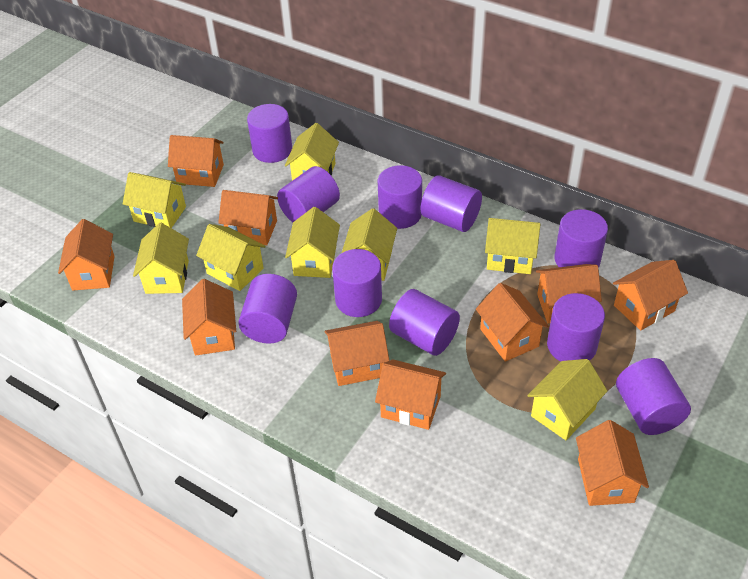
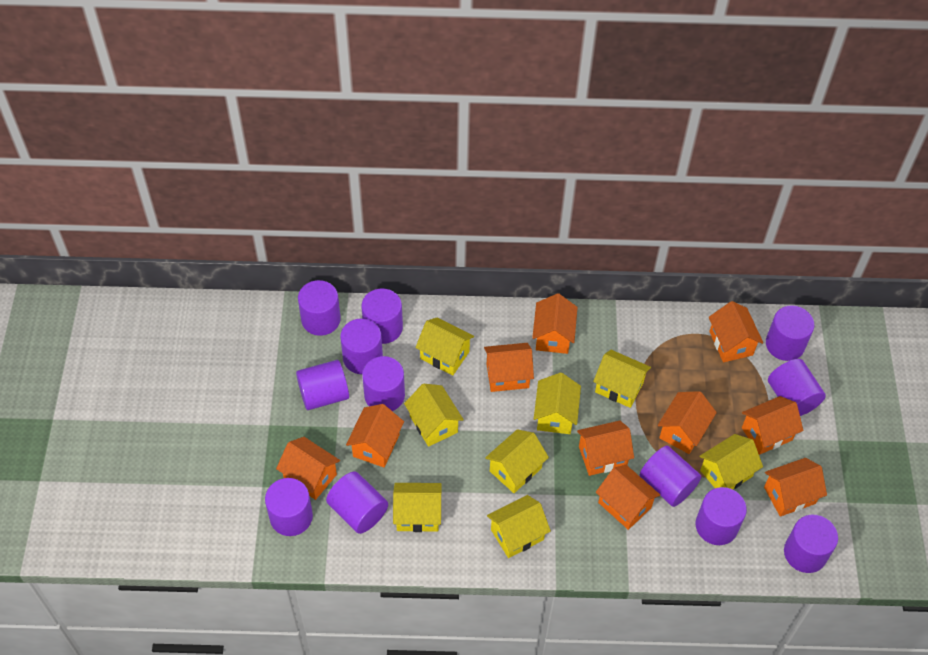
purple cylinder: [239,274,297,344] [247,104,292,163] [277,166,340,223] [332,249,382,317] [378,165,422,229] [389,289,460,356] [421,175,482,232] [547,293,605,361] [555,209,608,268] [616,358,691,435] = 10 -> [265,478,313,536] [296,360,349,410] [298,280,341,336] [326,471,388,534] [340,318,383,374] [361,288,403,344] [362,356,405,411] [640,446,701,507] [696,487,747,545] [766,305,814,361] [768,359,826,416] [784,515,838,573] = 12

